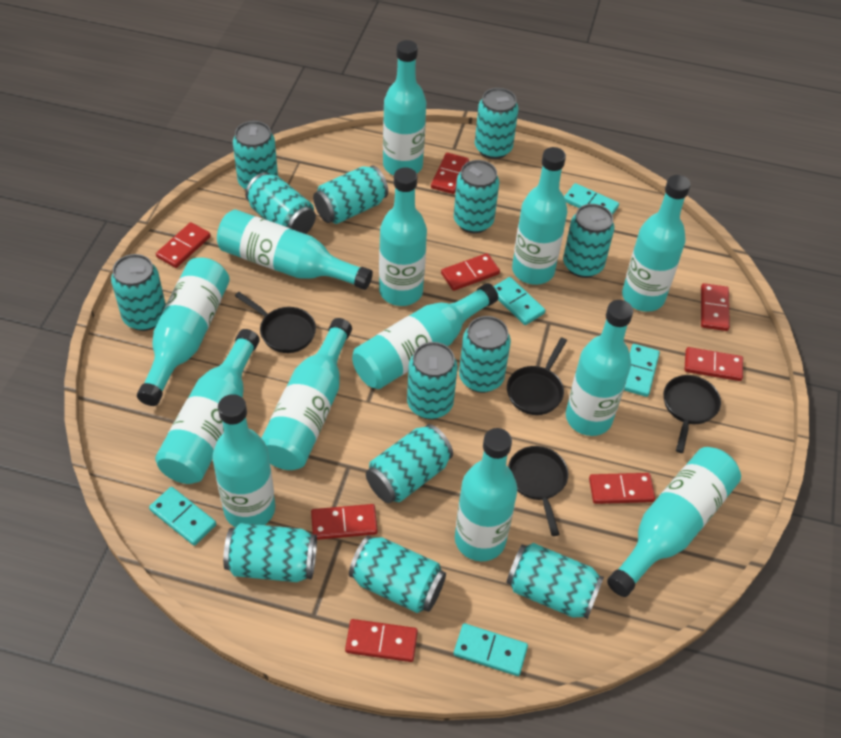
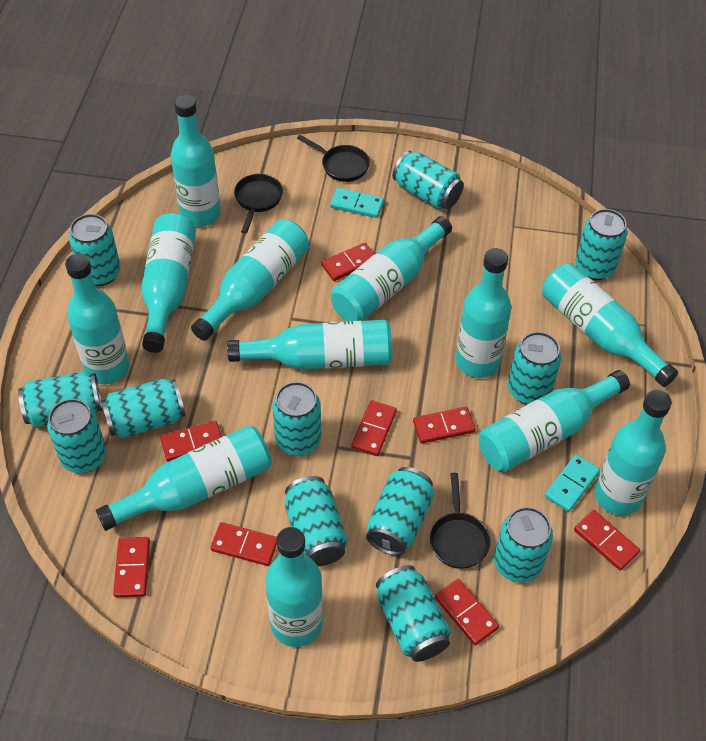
black pan: [235,292,316,353] [507,337,567,415] [508,446,568,536] [664,375,721,453] = 4 -> [234,174,283,234] [297,135,370,182] [430,473,491,569] = 3
turquoise bottle: [137,258,230,406] [155,329,260,484] [212,394,275,527] [217,209,373,290] [262,318,352,470] [352,283,498,389] [379,167,427,306] [383,40,426,175] [455,428,517,561] [512,147,567,285] [566,300,633,436] [607,447,741,597] [622,175,691,312] = 13 -> [65,254,130,384] [96,425,272,531] [141,213,196,353] [171,95,221,227] [191,219,309,341] [227,320,392,370] [265,527,323,647] [331,216,452,321] [456,248,511,378] [479,370,630,472] [542,263,678,387] [594,390,672,516] = 12
turquoise can: [111,254,166,331] [223,523,317,582] [233,121,278,190] [245,172,316,234] [313,165,388,224] [349,536,446,613] [366,424,453,503] [407,342,458,419] [454,160,500,233] [459,316,511,393] [475,88,518,159] [507,543,604,619] [563,204,615,278] = 13 -> [18,372,102,427] [47,399,107,473] [69,214,121,286] [101,379,186,438] [272,382,321,456] [285,476,348,566] [366,467,434,556] [376,565,451,662] [393,151,464,209] [494,507,553,583] [508,332,561,405] [576,209,627,280] = 12
turquoise domino: [149,487,216,546] [454,623,528,676] [494,277,545,325] [564,183,619,215] [624,344,660,397] = 5 -> [330,188,384,218] [544,454,600,512] = 2

